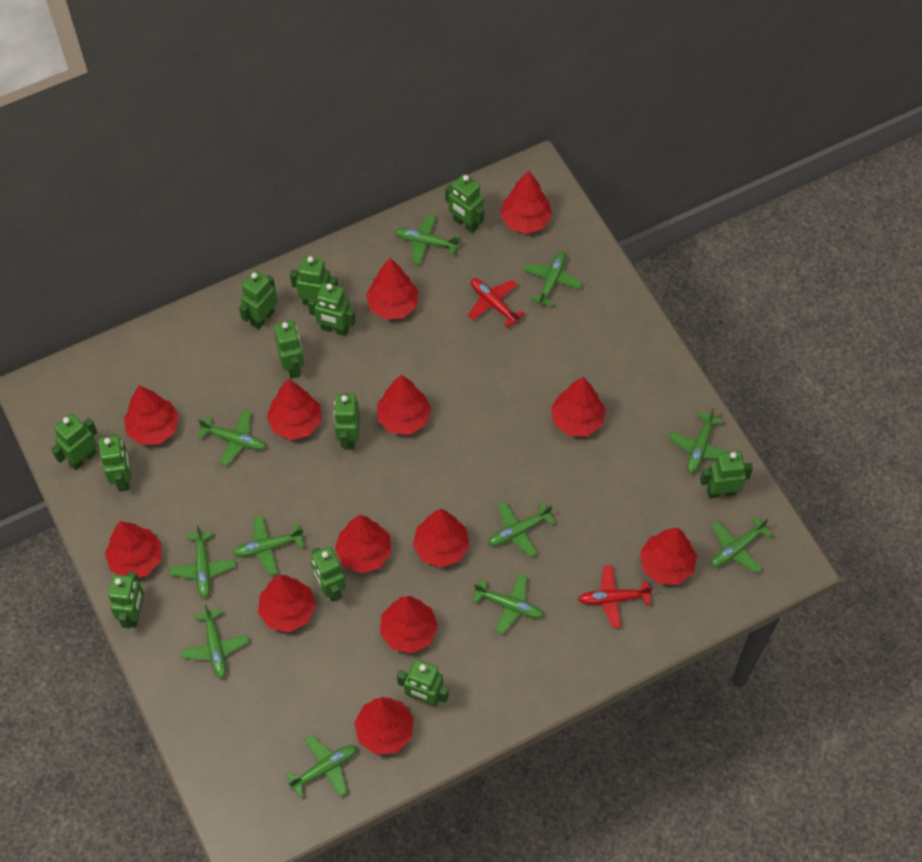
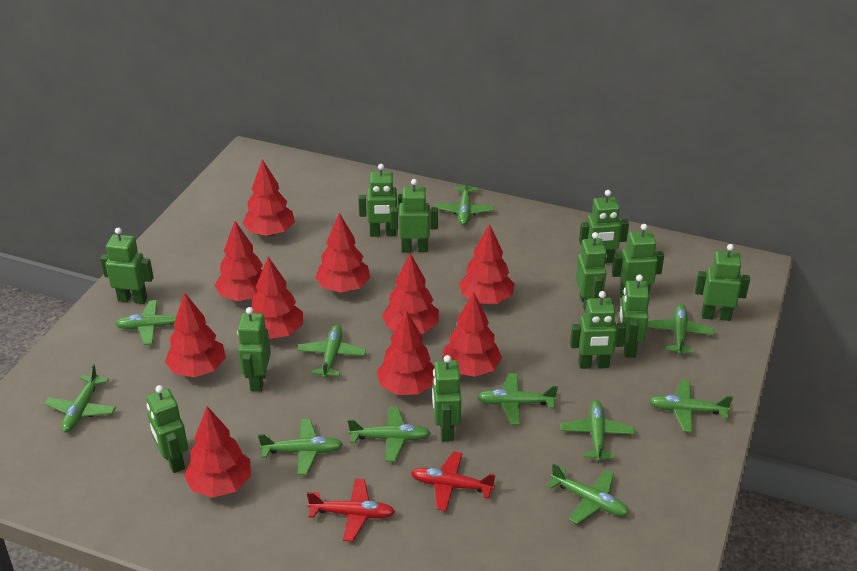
red tree: [105,521,162,577] [124,385,179,445] [258,575,316,632] [267,379,321,440] [335,515,392,573] [354,697,414,754] [366,258,419,319] [377,375,431,435] [380,596,438,653] [413,509,470,568] [500,170,552,234] [551,377,606,436] [640,527,697,585] = 13 -> [165,292,226,377] [184,406,251,498] [215,221,263,301] [243,159,295,236] [252,257,303,339] [315,213,370,293] [377,310,434,395] [382,253,439,334] [442,292,502,377] [459,224,515,304] = 10

